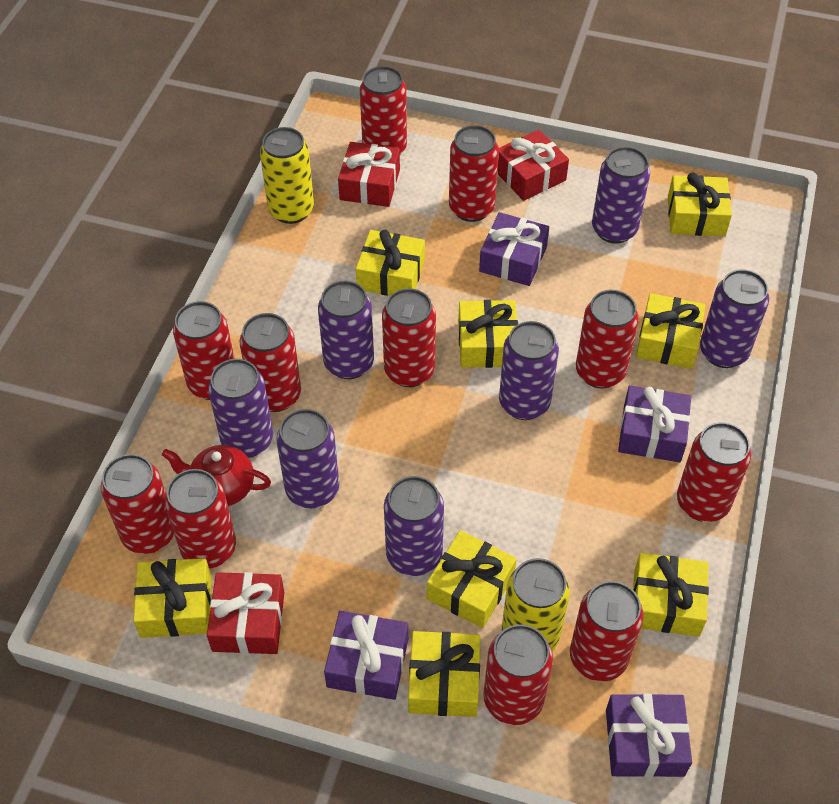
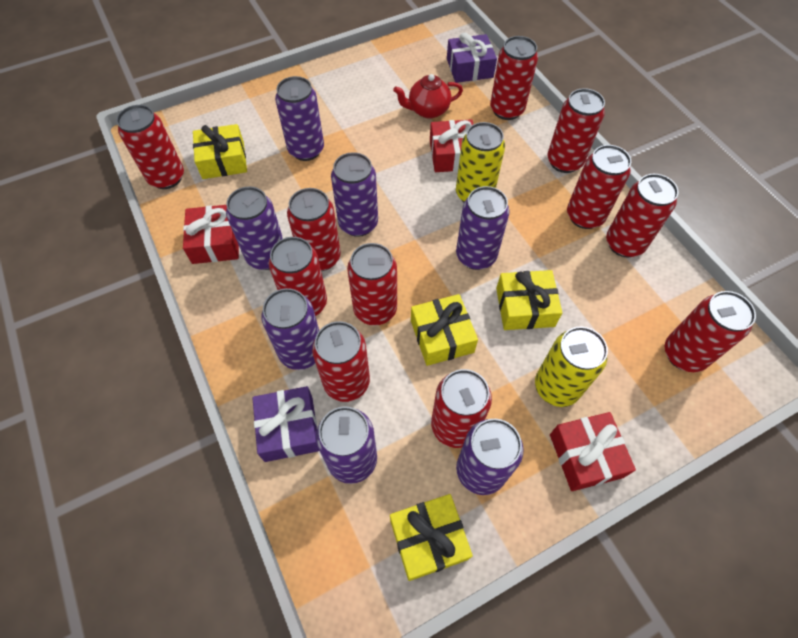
purple gift: [324,611,408,700] [479,212,549,286] [606,693,692,777] [618,385,691,462] = 4 -> [252,386,319,462] [447,33,497,83] = 2
yellow gift: [133,558,211,638] [356,230,425,296] [408,631,480,717] [427,530,517,628] [458,300,518,368] [633,552,709,637] [636,293,706,369] [668,172,732,236] = 8 -> [193,124,247,179] [390,494,473,581] [411,294,478,366] [496,270,562,330] = 4

